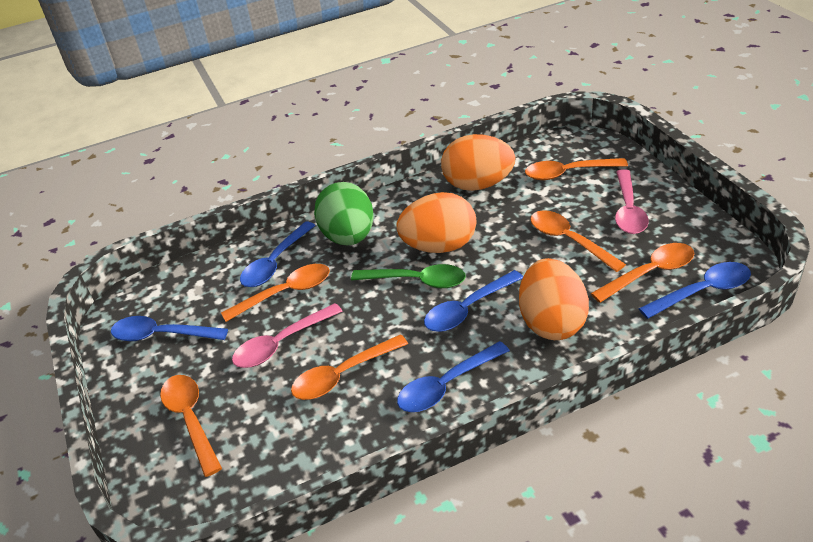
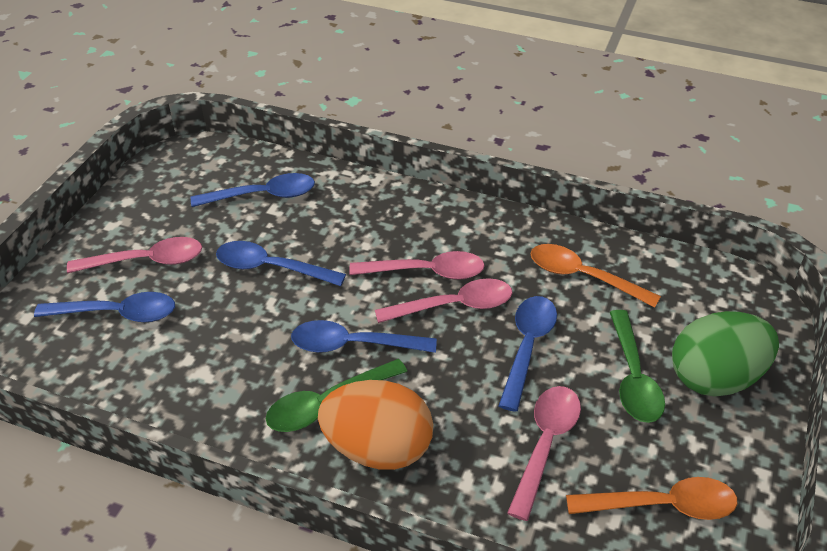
green spoon: [351,264,466,288] = 1 -> [266,359,407,432] [610,310,665,423] = 2
orange egg: [397,192,476,253] [441,134,515,191] [519,258,589,340] = 3 -> [318,380,433,470] = 1
orange spoon: [160,375,222,477] [221,264,330,322] [291,334,408,400] [525,158,628,180] [530,210,626,272] [591,243,694,303] = 6 -> [530,244,661,308] [566,477,737,520] = 2
pink spoon: [232,303,343,368] [615,169,649,234] = 2 -> [67,237,202,273] [349,251,485,280] [375,278,513,323] [507,386,581,521] = 4

